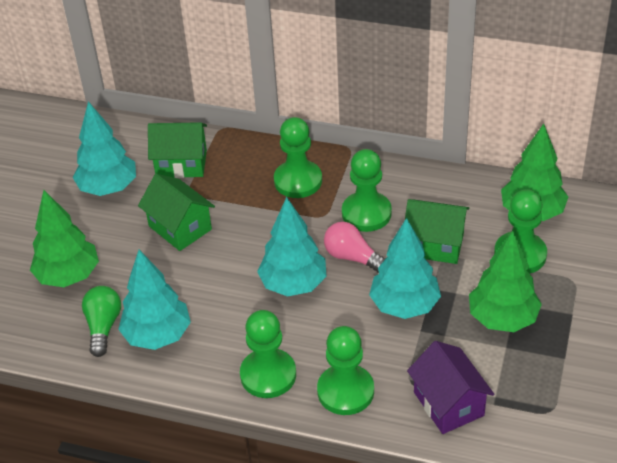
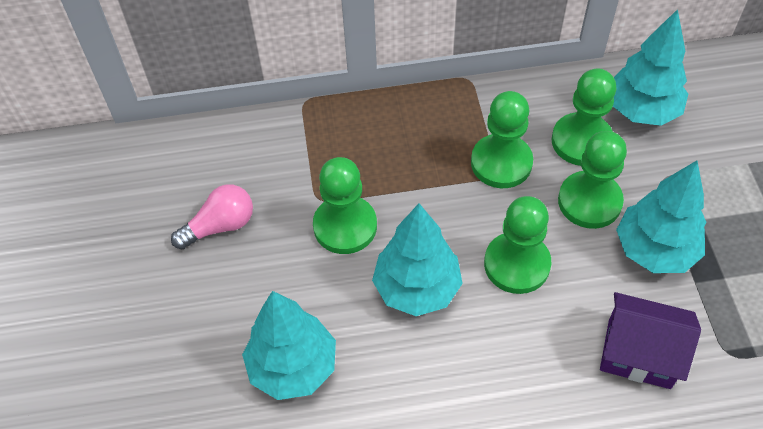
green house: [138,174,215,251] [148,122,207,178] [405,199,469,264] = 3 -> none = 0
green light bulb: [82,286,121,357] = 1 -> none = 0
green tree: [30,190,99,287] [469,231,542,332] [501,124,568,221] = 3 -> none = 0

